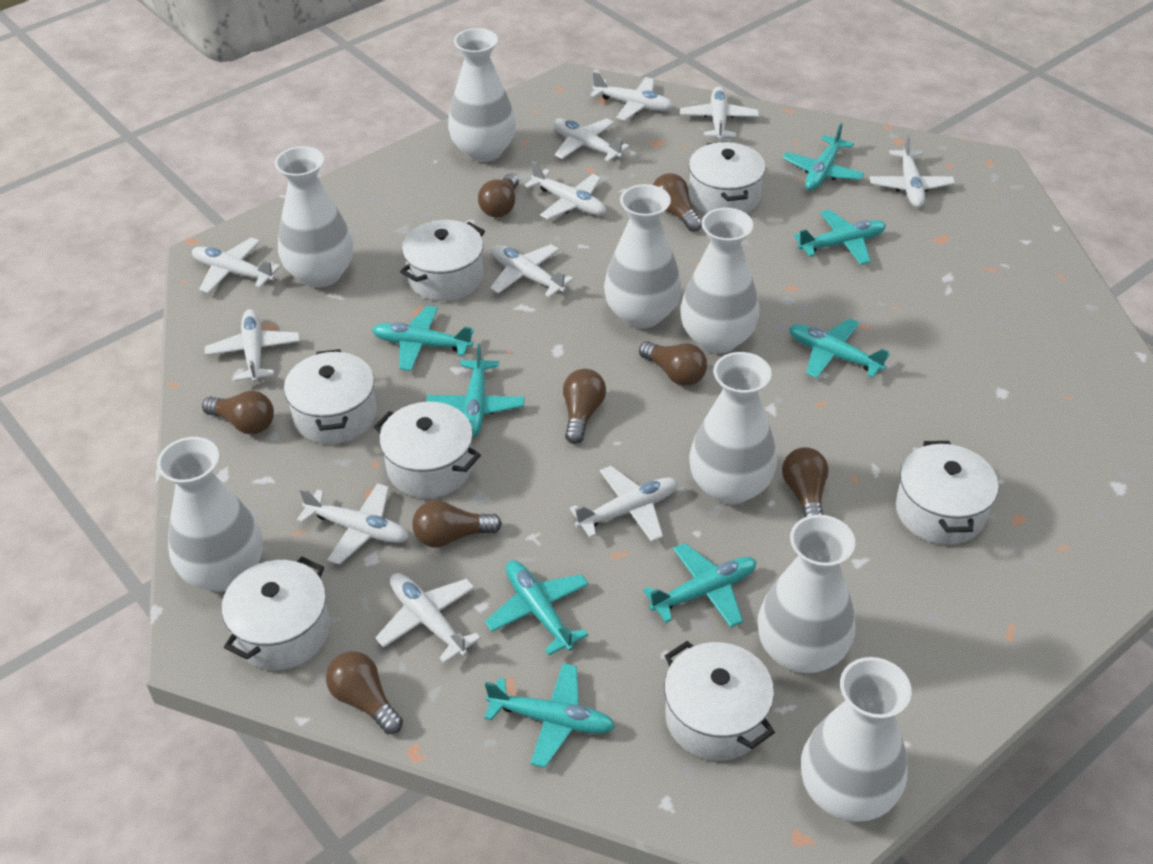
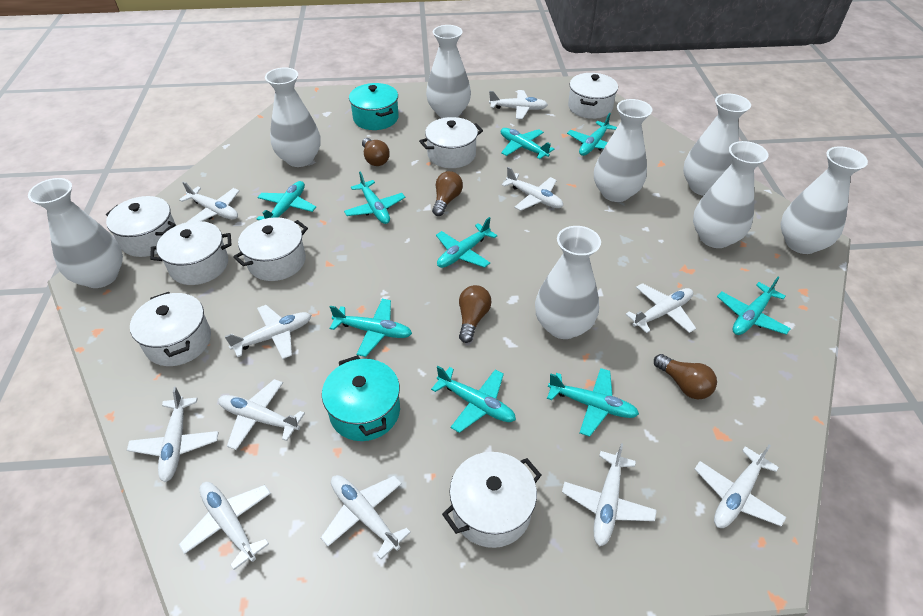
brown light bulb: [202,391,274,435] [326,651,403,734] [412,500,502,548] [478,173,519,218] [563,369,606,444] [639,341,707,386] [653,173,702,232] [782,447,829,518] = 8 -> [362,138,390,166] [432,171,463,216] [459,285,492,343] [654,354,717,399] = 4
turquoise plane: [372,306,474,371] [426,344,525,438] [484,663,615,768] [485,560,589,655] [643,543,756,627] [783,123,864,190] [789,318,890,378] [794,210,886,265] = 8 -> [257,181,316,220] [329,299,412,357] [344,172,405,224] [431,366,516,433] [436,217,498,268] [501,128,554,159] [547,368,639,437] [567,113,617,156] [717,277,791,335] = 9
turquoise pot: none = 0 -> [322,355,400,441] [349,83,399,130] = 2

